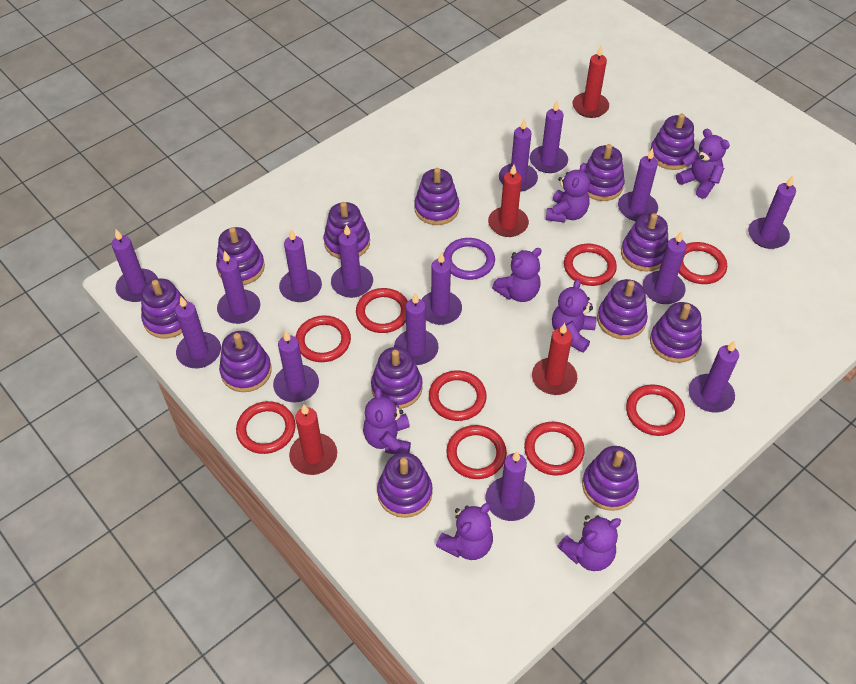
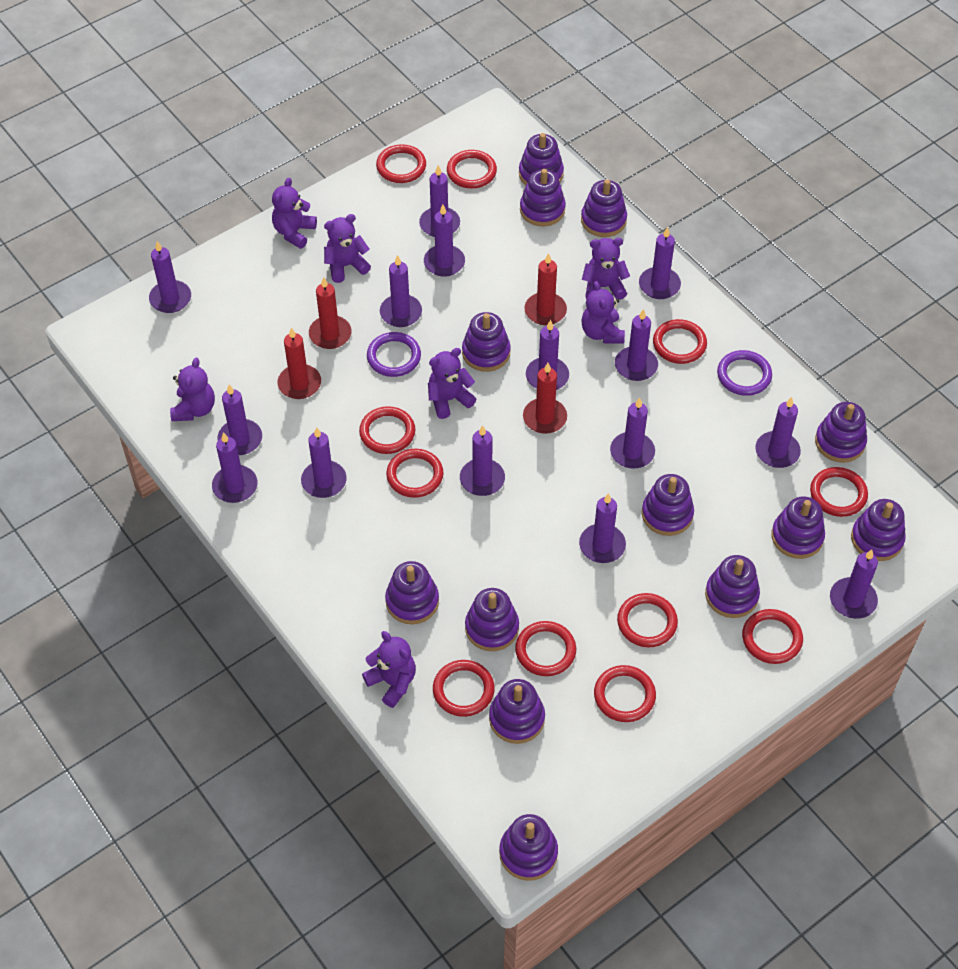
purple ring: [443,238,495,280] = 1 -> [367,332,421,377] [717,350,772,396] = 2
red ring: [236,401,296,454] [296,315,351,362] [356,288,408,333] [429,370,487,421] [446,425,507,479] [524,422,585,476] [564,244,617,286] [626,384,685,436] [678,242,727,284] = 9 -> [359,406,415,454] [376,144,426,183] [386,449,443,498] [433,660,495,717] [447,150,497,189] [515,621,576,676] [594,665,656,722] [617,593,678,647] [653,319,707,364] [742,609,803,664] [810,467,868,517] = 11

